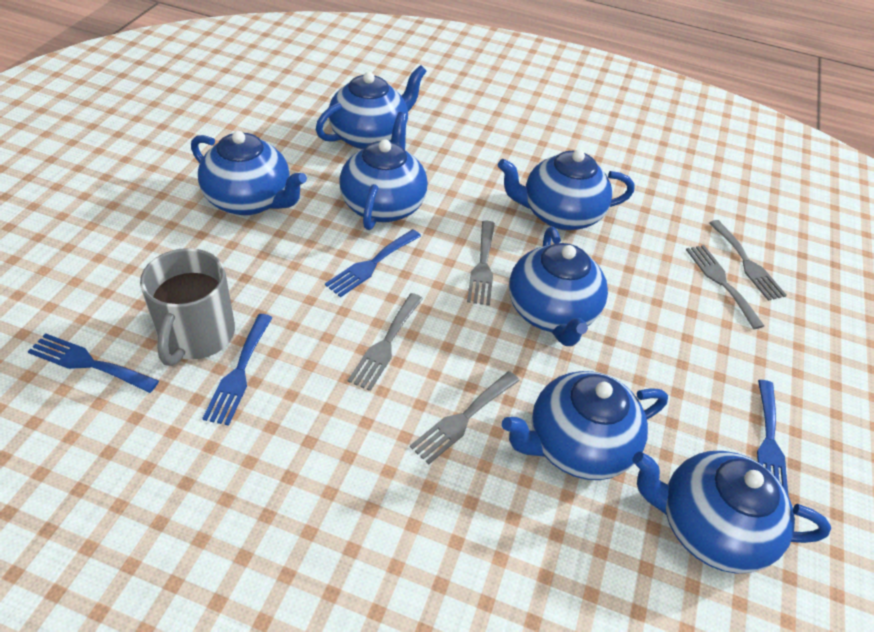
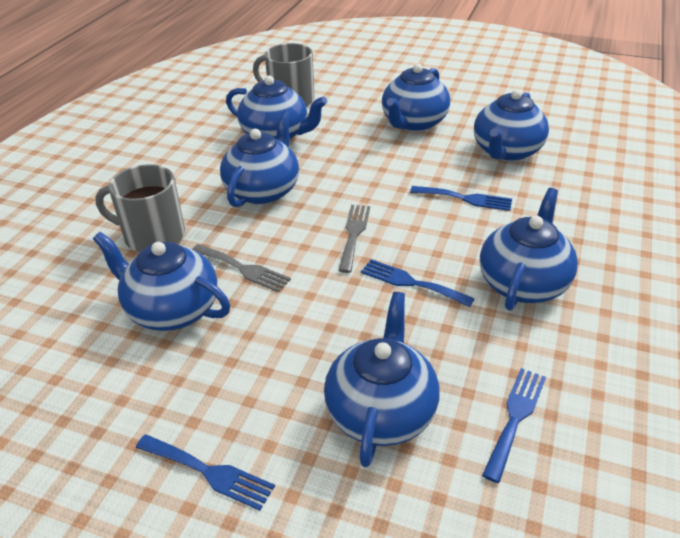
grey fork: [348,293,423,391] [410,371,520,465] [467,221,495,306] [686,245,764,329] [709,220,787,301] = 5 -> [192,244,291,292] [338,205,370,273] = 2
grey mug: [140,248,235,366] = 1 -> [95,164,185,252] [253,43,314,107] = 2

